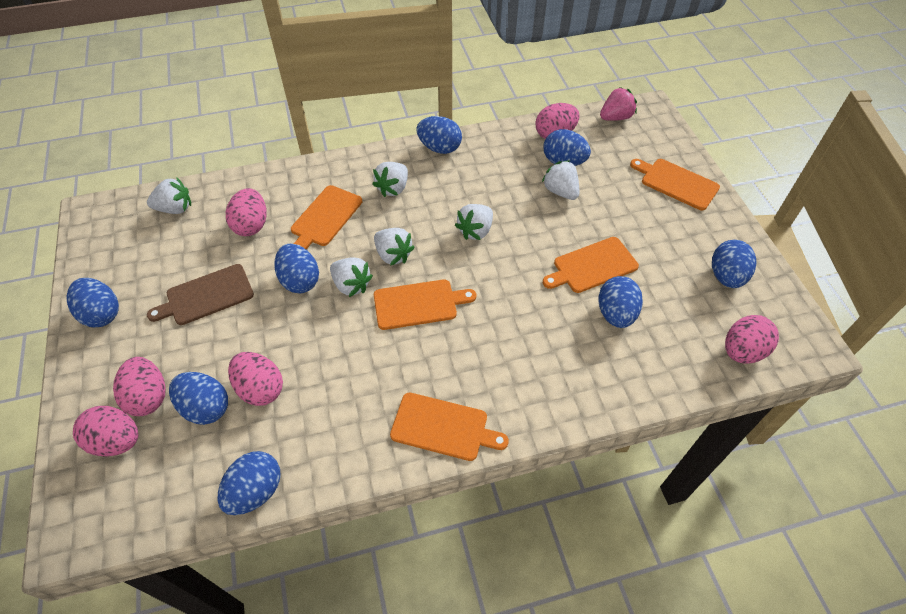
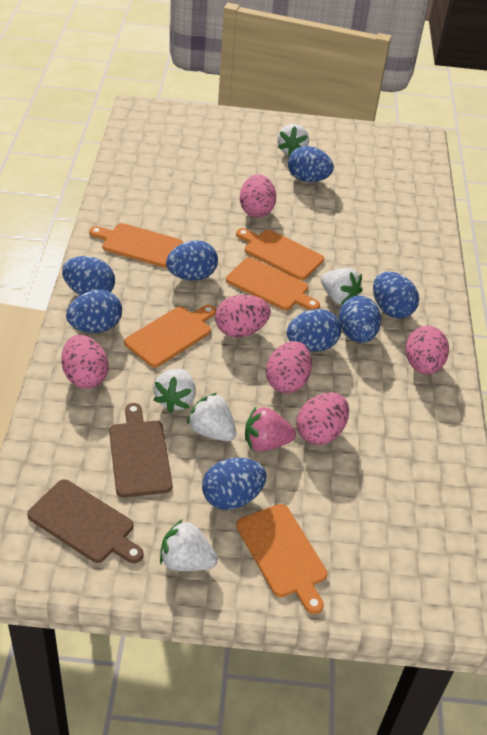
brown cutting board: [147,264,254,325] = 1 -> [27,479,144,563] [109,403,172,497] = 2
white strawberry: [147,178,191,214] [330,257,373,297] [373,162,408,197] [374,228,415,266] [455,204,493,240] [542,160,579,200] = 6 -> [153,369,196,413] [160,519,218,571] [187,393,236,441] [277,124,309,156] [321,268,363,305] = 5

